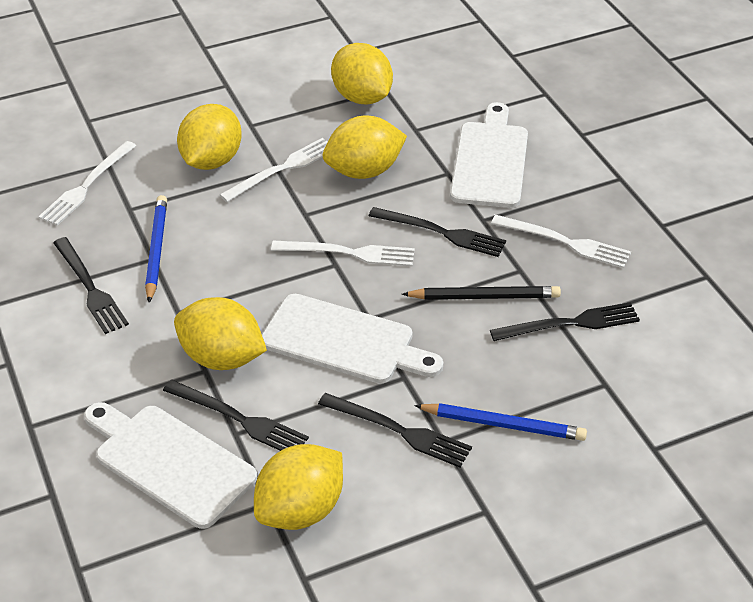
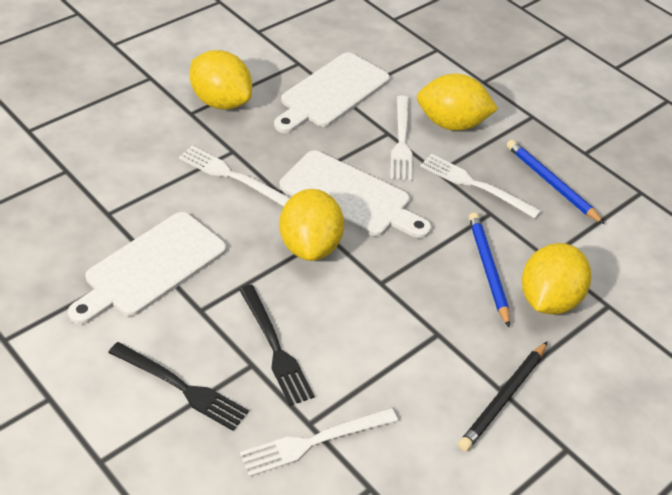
black fork: [53,237,129,334] [163,380,309,451] [318,393,472,468] [369,207,506,257] [490,302,640,341] = 5 -> [108,342,249,431] [239,285,315,406] = 2
yellow lemon: [174,297,267,370] [177,104,242,170] [254,444,343,530] [323,116,407,179] [331,43,393,104] = 5 -> [190,50,252,110] [279,189,344,261] [417,73,498,131] [522,243,591,315] = 4

